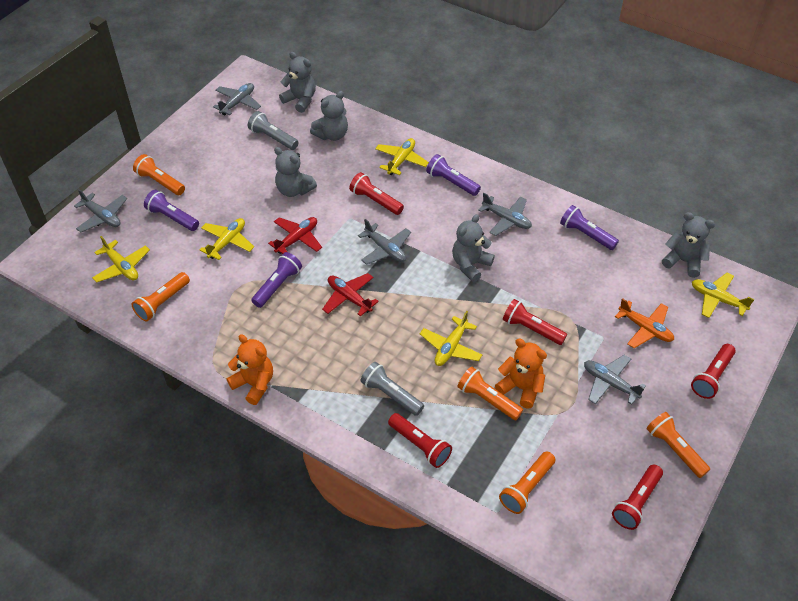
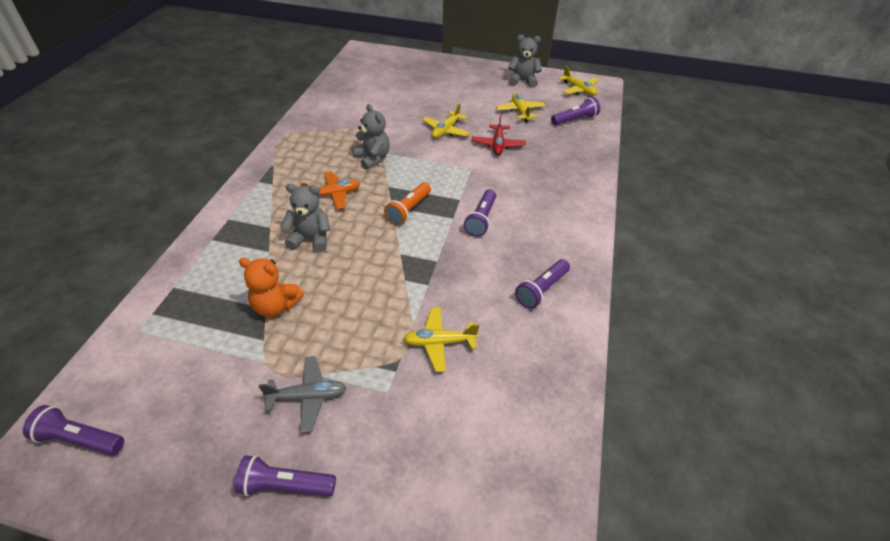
grey flashlight: [248,111,299,150] [360,362,424,416] = 2 -> none = 0
grey plane: [74,189,127,232] [213,83,261,115] [358,219,411,265] [478,193,532,236] [584,355,646,405] = 5 -> [259,356,346,433] = 1
grey teddy bear: [274,147,317,197] [279,52,316,113] [310,91,348,141] [452,214,495,282] [662,212,715,278] = 5 -> [281,183,330,252] [353,104,390,170] [508,34,542,88] = 3
orange flashlight: [131,272,190,322] [133,154,185,195] [457,367,523,420] [499,451,556,514] [646,412,710,478] = 5 -> [384,182,431,225] = 1
orange teddy bear: [227,334,273,405] [495,339,547,409] = 2 -> [239,258,304,317] = 1
purple flashlight: [144,190,199,231] [251,252,302,308] [426,154,481,196] [560,205,619,250] = 4 -> [23,405,124,455] [235,455,336,496] [464,189,496,237] [515,259,570,309] [551,97,600,125] = 5
red flashlight: [349,172,404,215] [388,413,452,468] [503,299,567,345] [612,465,663,530] [691,344,736,399] = 5 -> none = 0
red plane: [268,217,322,254] [322,273,379,317] = 2 -> [472,114,526,155] = 1
yellow plane: [92,236,150,283] [200,218,254,260] [375,138,429,175] [420,311,482,366] [692,273,754,318] = 5 -> [403,307,479,372] [422,103,470,138] [496,93,545,122] [558,66,598,96] = 4

